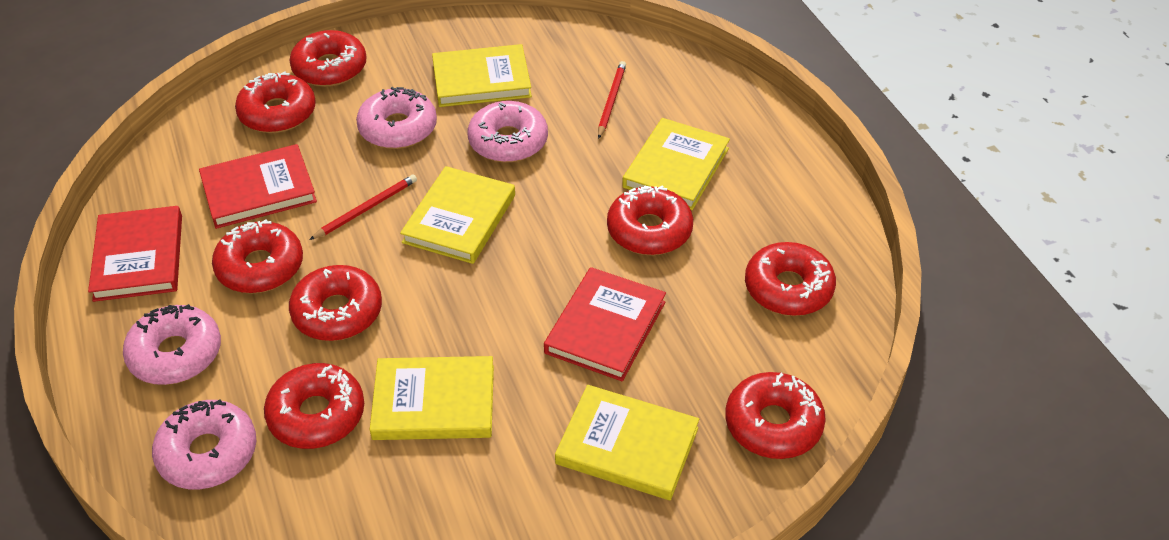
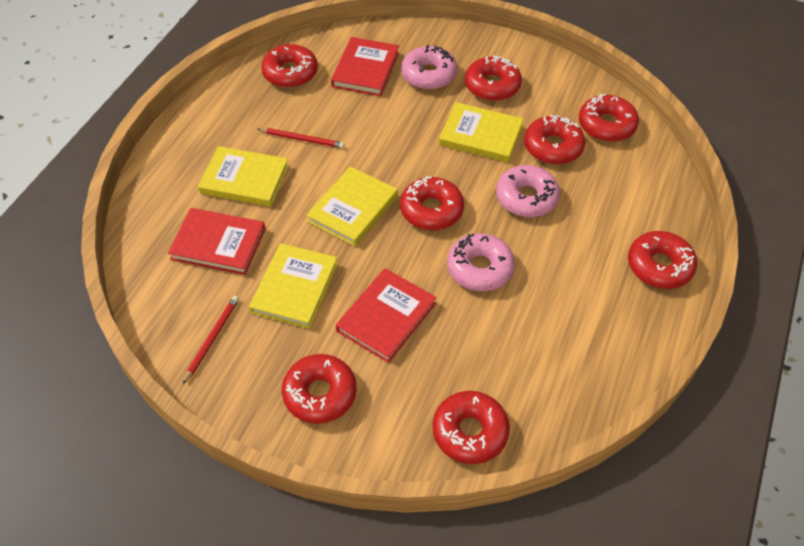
pink donut: [123,304,221,385] [152,399,256,489] [356,87,437,149] [468,101,548,163] = 4 -> [401,45,457,90] [447,233,515,291] [496,165,560,217] = 3
yellow book: [370,356,494,440] [400,166,515,264] [432,44,532,107] [555,385,699,500] [622,118,730,210] = 5 -> [198,146,289,207] [249,243,338,329] [306,166,398,246] [439,102,523,163] = 4

